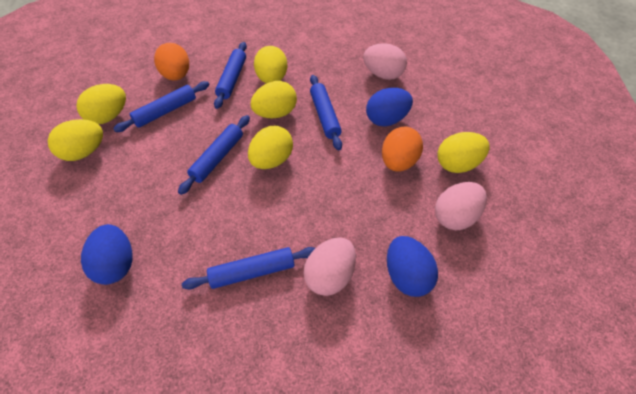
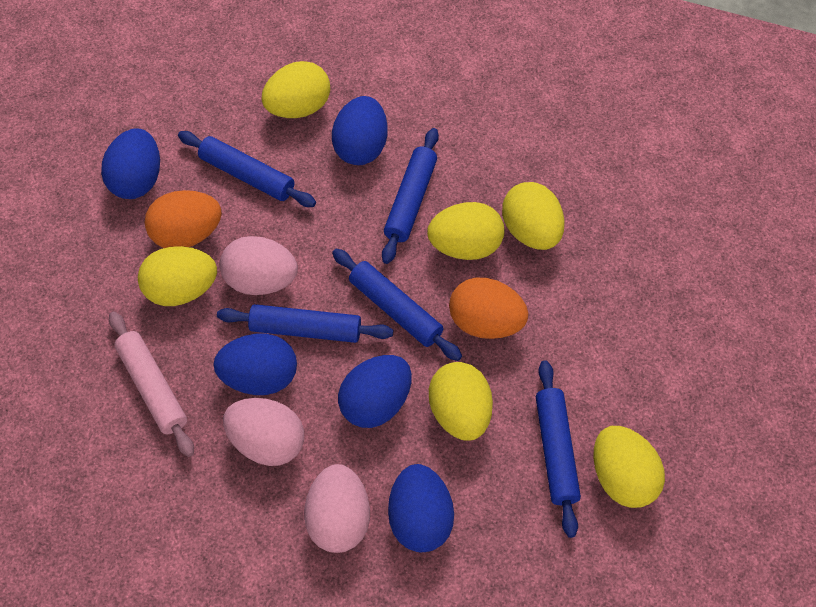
blue egg: [81,224,132,285] [366,88,413,127] [387,236,438,297] = 3 -> [101,129,160,199] [213,334,297,395] [332,96,388,165] [338,355,412,428] [388,464,454,552] = 5
pink rolling pin: none = 0 -> [109,312,194,457] = 1

